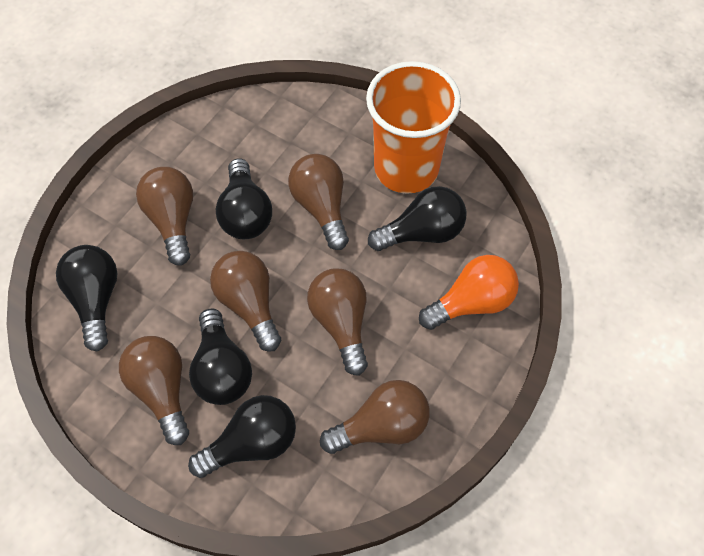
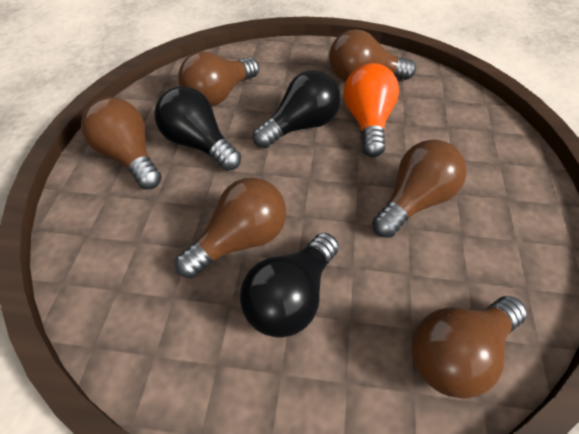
black light bulb: [56,245,117,352] [188,395,296,478] [189,308,252,405] [216,158,272,239] [368,186,466,251] = 5 -> [155,86,241,171] [240,233,339,338] [253,70,341,148] = 3
orange cup: [366,61,461,194] = 1 -> none = 0

